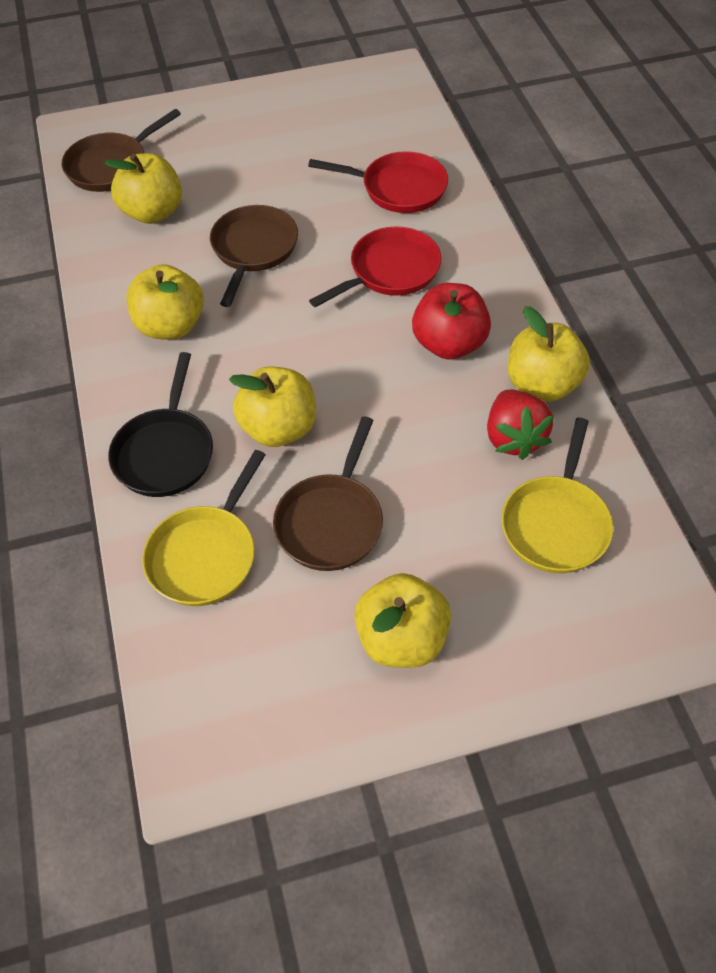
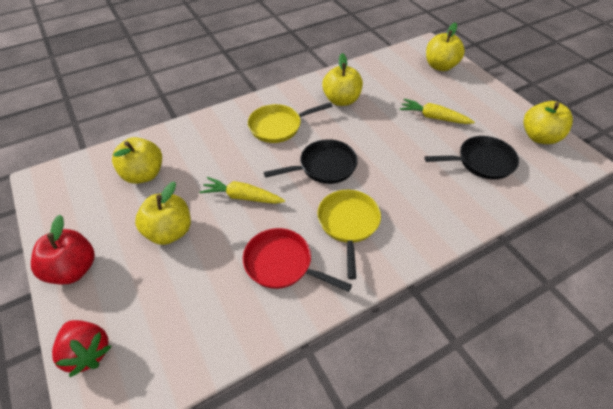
black pan: [108,352,213,497] = 1 -> [264,139,358,184] [425,136,519,180] = 2
brown pan: [62,109,181,192] [210,205,298,307] [273,416,383,571] = 3 -> none = 0
red pan: [308,151,448,213] [309,226,442,307] = 2 -> [243,228,352,292] = 1
yellow carrot: none = 0 -> [199,177,285,204] [400,98,475,124] = 2

